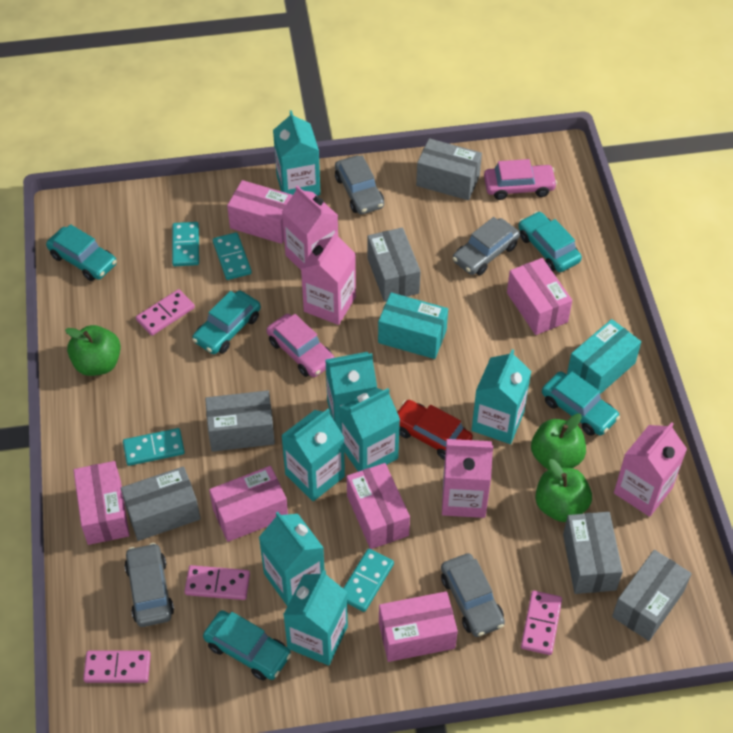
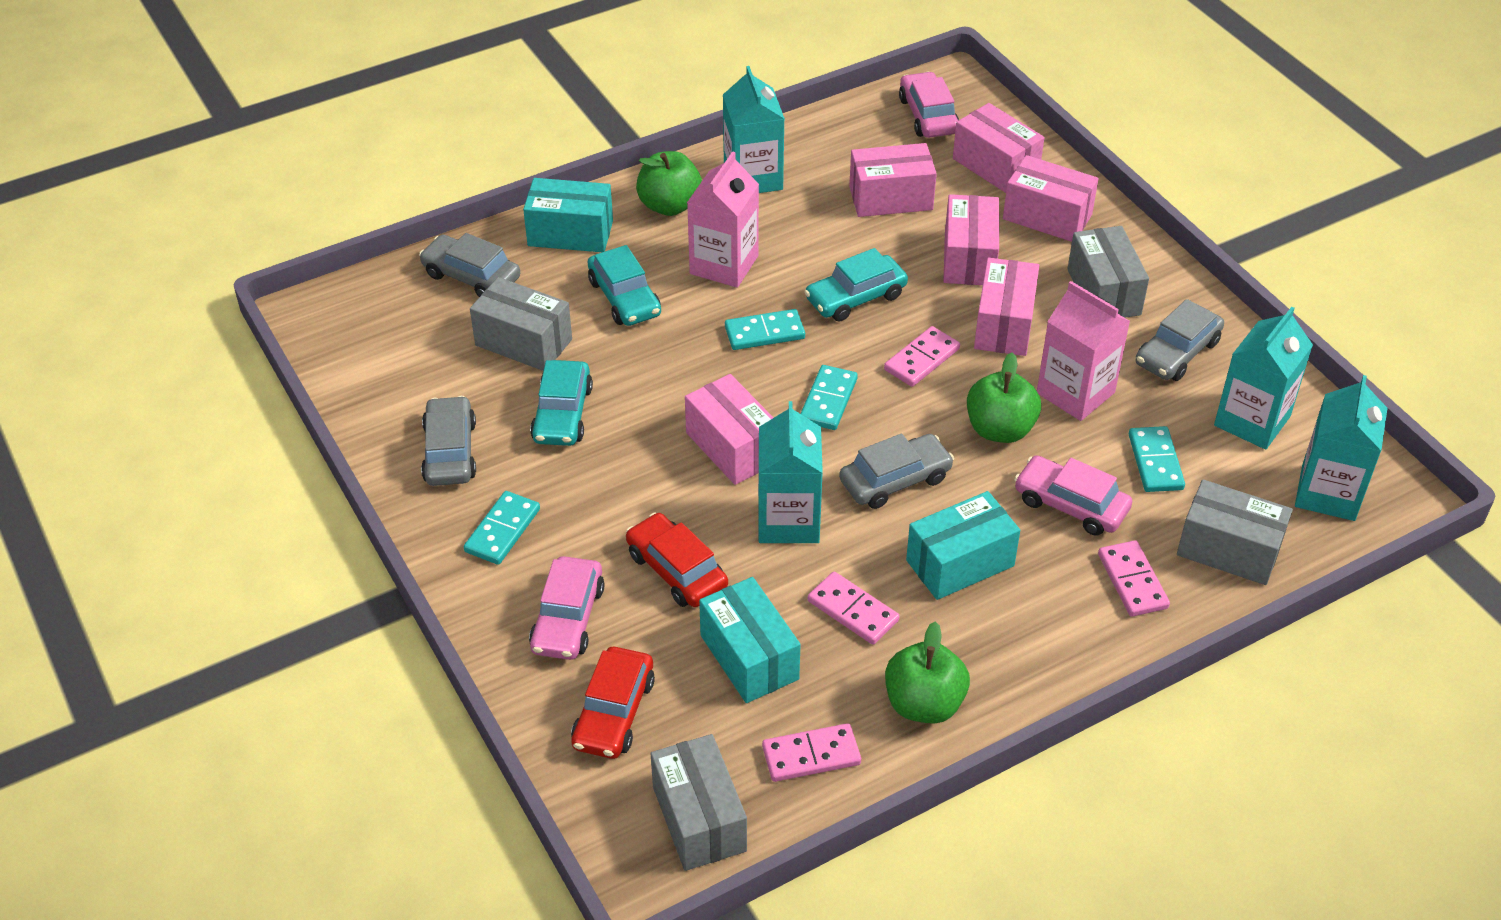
grey box: [121,466,200,541] [205,390,275,452] [367,228,421,302] [416,138,482,200] [563,512,623,594] [612,550,692,641] = 6 -> [470,277,572,371] [651,734,747,871] [1068,226,1149,318] [1177,480,1293,585] = 4
pink car: [267,314,335,377] [484,159,557,200] = 2 -> [529,556,605,660] [899,72,959,138] [1014,455,1132,536] = 3
pink carton: [282,185,338,270] [301,231,356,325] [442,439,493,518] [614,422,687,517] = 4 -> [687,151,759,288] [1037,281,1130,421] = 2
red car: [397,400,473,460] = 1 -> [571,647,655,759] [626,513,728,607] = 2
turquoise box: [378,293,448,359] [567,319,641,394] = 2 -> [523,178,613,252] [699,577,801,703] [906,491,1020,600] = 3
turquoise car: [46,224,117,281] [192,291,261,354] [203,610,292,680] [518,211,582,272] [542,371,620,436] = 5 -> [530,360,593,446] [588,245,661,326] [804,248,908,322] = 3
turquoise carton: [259,512,325,606] [273,110,321,196] [281,409,345,501] [283,570,348,666] [326,352,377,430] [340,388,400,472] [472,349,531,444] = 7 -> [723,66,785,193] [759,401,823,543] [1214,307,1313,450] [1295,375,1388,521] = 4

